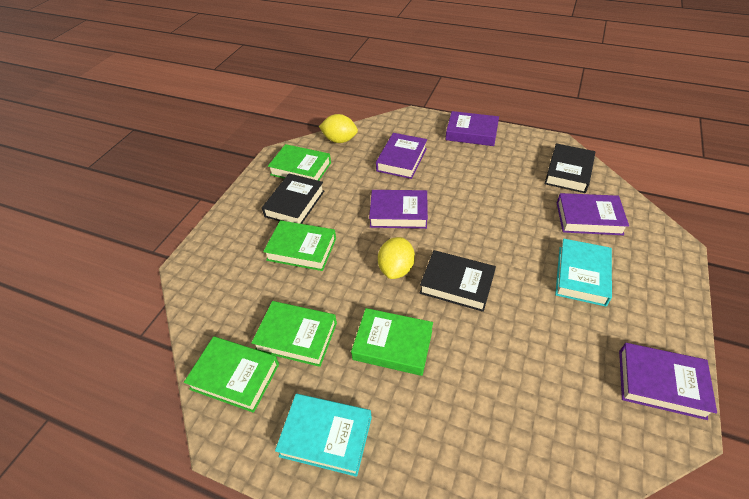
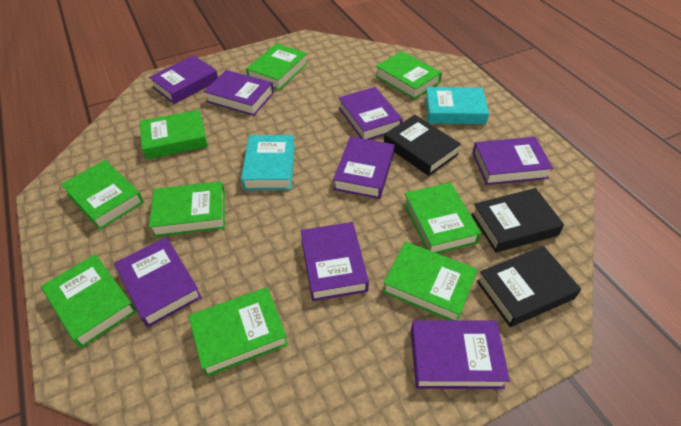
green book: [184,336,279,413] [251,301,337,367] [263,220,336,271] [268,144,331,181] [351,308,433,376] = 5 -> [41,254,137,348] [61,160,144,230] [140,110,208,160] [149,181,225,237] [188,287,288,377] [246,43,308,90] [375,51,442,100] [383,242,478,321] [403,183,481,254] = 9
purple book: [369,190,428,229] [376,133,427,179] [446,111,499,146] [557,193,629,235] [619,343,717,420] = 5 -> [114,237,202,327] [149,55,218,104] [204,70,274,116] [301,222,369,301] [333,137,394,199] [338,87,403,140] [411,320,510,389] [473,137,553,185] = 8
yellow lemon: [319,114,358,143] [378,237,415,279] = 2 -> none = 0

